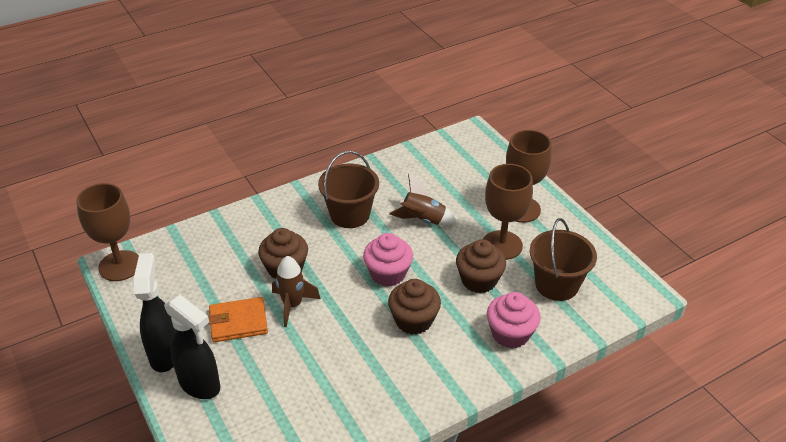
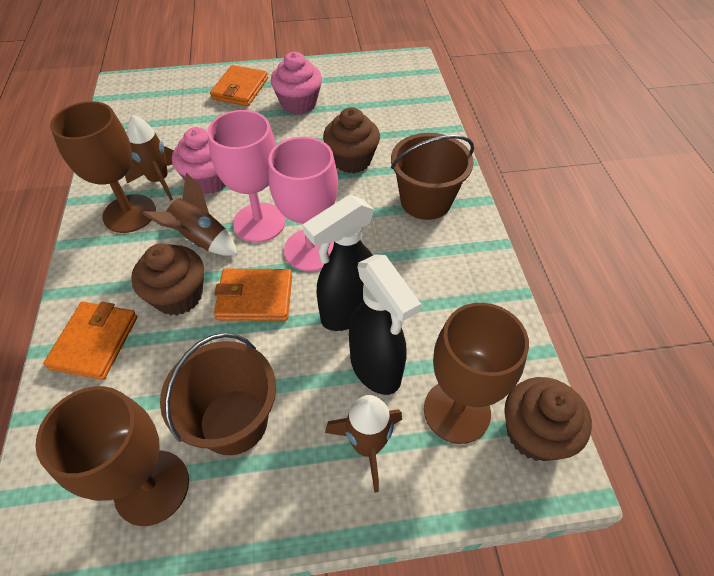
brown rocket: [272,256,321,327] [389,174,457,225] = 2 -> [125,115,174,201] [142,173,237,256] [325,395,402,493] = 3
orange wallet: [208,297,268,342] = 1 -> [43,302,137,380] [210,65,268,106] [214,269,292,321] = 3
pink goblet: none = 0 -> [208,110,285,242] [268,137,338,271] = 2

